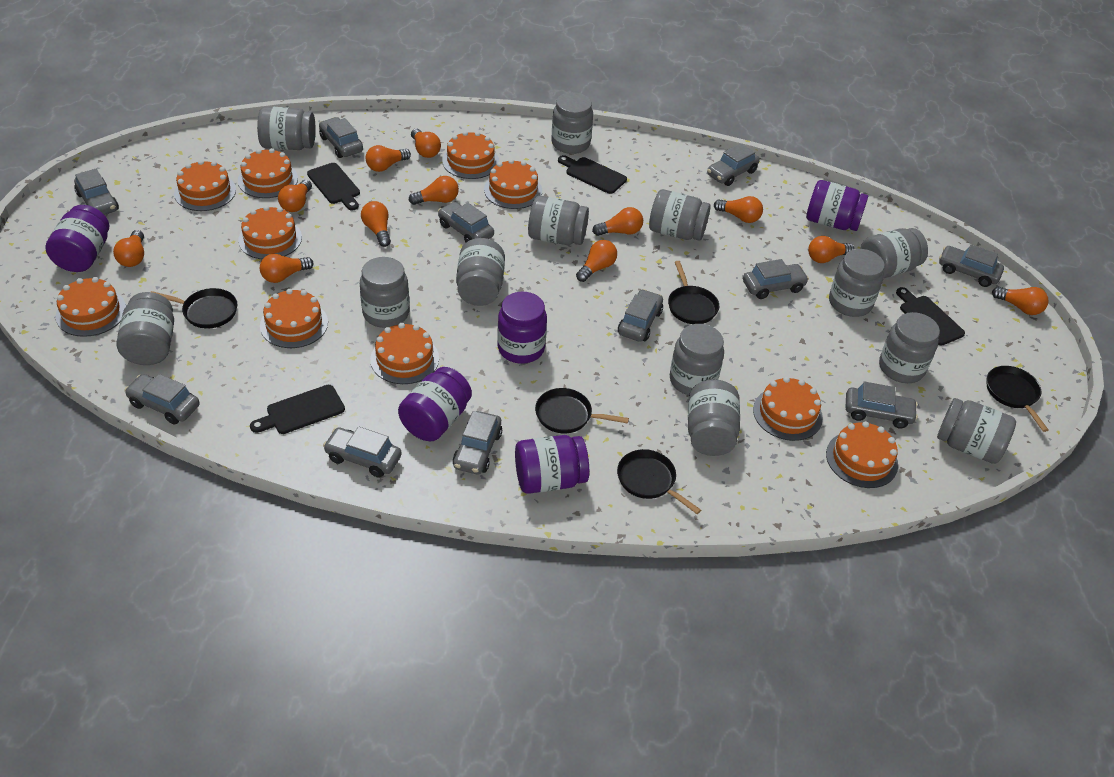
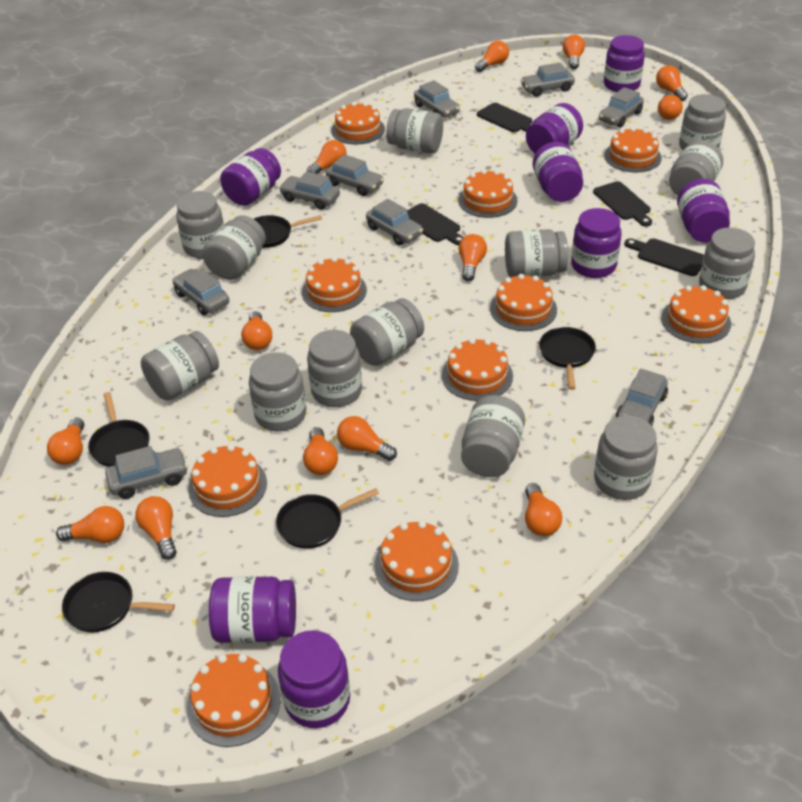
grey car: [74,169,119,215] [124,374,200,424] [319,117,363,158] [323,427,401,478] [438,202,494,242] [453,411,502,475] [618,289,663,342] [707,143,760,186] [743,259,809,299] [846,381,918,429] [939,244,1004,287] = 11 -> [105,446,188,499] [172,269,229,315] [279,171,340,210] [326,155,384,196] [366,199,423,245] [414,80,460,118] [520,62,575,97] [599,87,644,128] [616,368,668,425] = 9
orange light bulb: [113,230,144,267] [260,254,314,283] [278,180,312,212] [361,201,391,247] [366,145,411,172] [408,176,459,205] [411,129,441,158] [576,240,617,282] [592,207,643,236] [714,196,763,223] [808,236,854,263] [992,287,1049,315] = 12 -> [47,418,84,465] [56,506,124,543] [136,496,177,560] [241,311,272,350] [303,427,338,475] [307,140,347,174] [337,416,397,461] [459,234,487,281] [475,41,509,72] [525,483,562,536] [563,34,585,69] [656,65,688,101] [658,94,683,120] = 13
purple jar: [45,205,109,272] [398,367,472,441] [497,292,547,364] [515,435,589,494] [806,180,868,231] = 5 -> [209,576,296,643] [220,148,281,206] [278,630,350,728] [526,103,583,154] [533,142,583,202] [571,208,622,278] [604,35,645,92] [677,179,730,243] = 8

